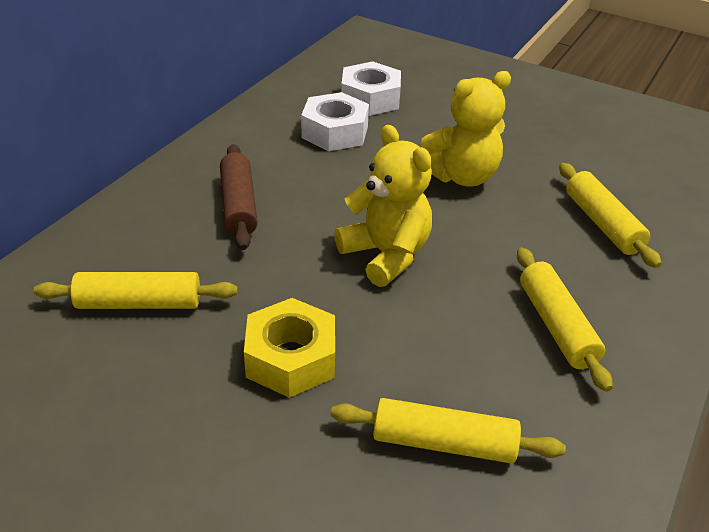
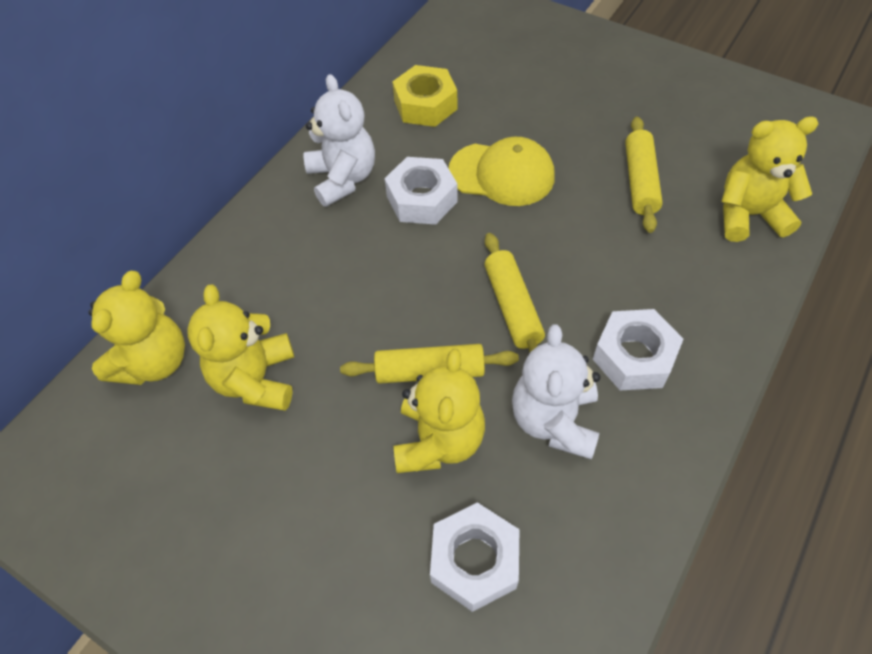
brown rolling pin: [220,144,258,250] = 1 -> none = 0
white nut: [301,92,369,151] [341,61,401,116] = 2 -> [384,157,458,225] [430,502,519,612] [593,309,683,391] = 3
white teddy bear: none = 0 -> [304,74,375,207] [512,324,600,459] = 2
yellow cap: none = 0 -> [449,137,555,206] = 1
yellow rolling pin: [34,272,238,309] [331,398,566,464] [517,248,613,392] [559,163,662,268] = 4 -> [340,344,519,384] [484,233,545,352] [625,117,663,233] = 3
yellow teddy bear: [334,125,432,287] [421,71,511,187] = 2 -> [89,271,185,385] [187,285,294,411] [394,349,485,473] [721,116,819,242] = 4

